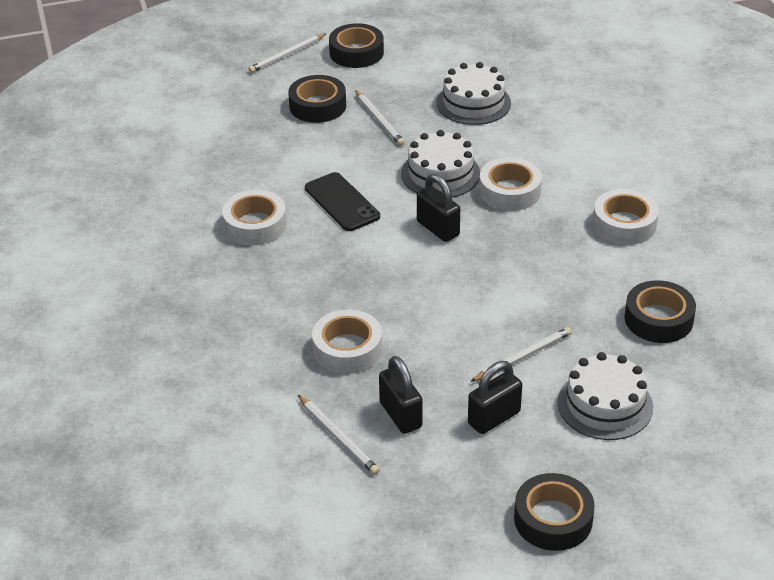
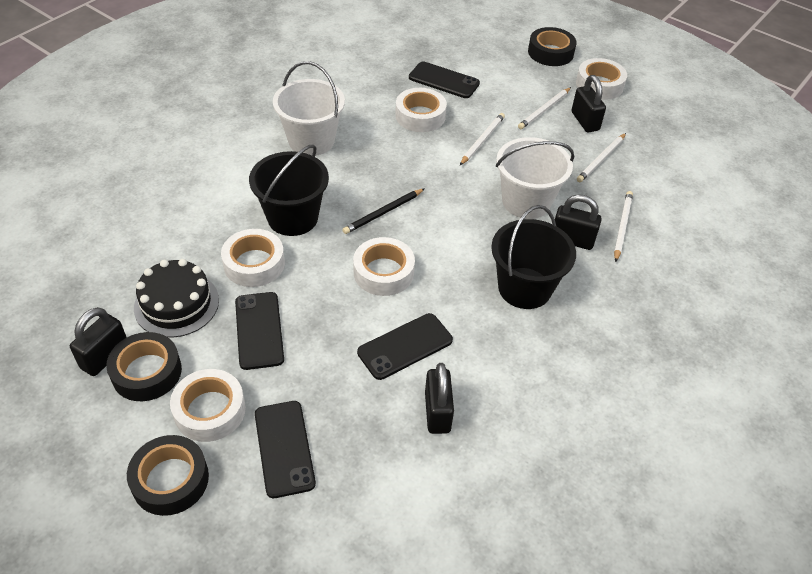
black bucket: none = 0 -> [249,145,329,236] [491,205,576,309] = 2
black cake: none = 0 -> [134,259,219,338] = 1
black padlock: [379,356,423,434] [417,174,460,242] [468,361,522,434] = 3 -> [70,307,127,376] [425,363,454,434] [555,194,602,250] [572,75,606,132] = 4
black pencil: none = 0 -> [342,188,425,234] = 1
black phone: [305,172,380,231] = 1 -> [235,292,284,370] [255,401,316,498] [357,313,453,380] [409,62,480,98] = 4
black tape: [288,75,346,123] [329,23,384,68] [514,473,595,551] [624,280,696,343] = 4 -> [106,332,182,401] [127,435,209,516] [528,27,577,66] = 3
white bucket: none = 0 -> [273,61,345,156] [496,137,574,219] = 2
white cake: [401,130,480,197] [436,62,511,125] [557,352,653,440] = 3 -> none = 0
white tape: [222,190,287,245] [312,309,382,374] [479,157,542,211] [593,189,659,245] = 4 -> [170,369,246,442] [221,229,285,287] [353,237,415,296] [395,88,447,132] [576,58,627,100] = 5

